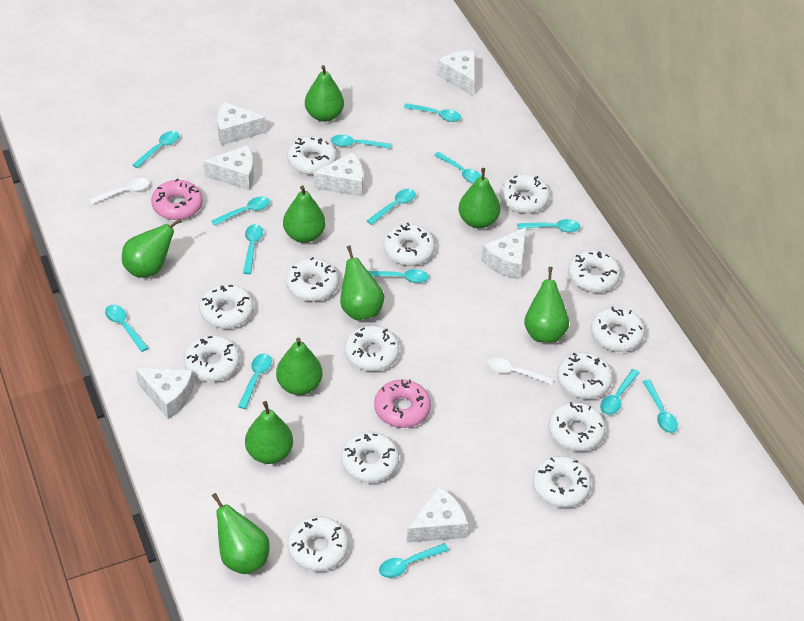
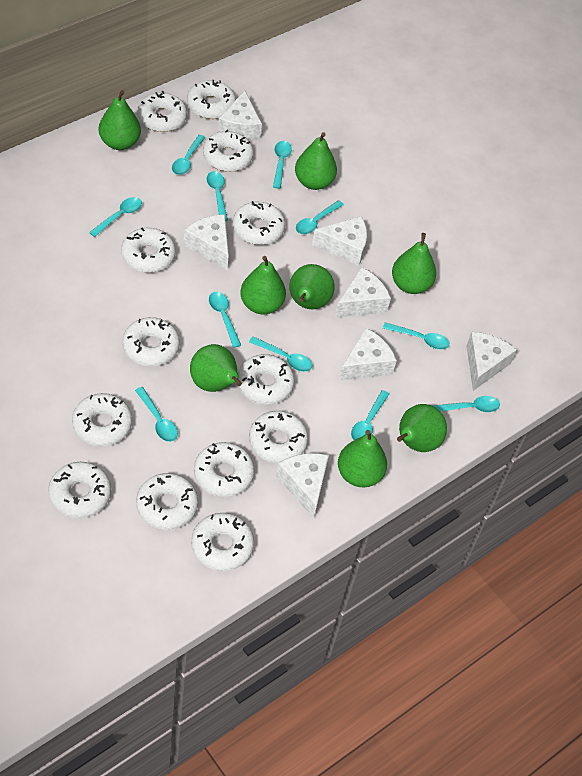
green pear: [122,218,182,277] [212,493,270,574] [245,401,293,464] [276,337,323,395] [283,186,325,243] [305,65,344,122] [340,246,384,321] [459,168,500,228] [524,267,569,343] = 9 -> [99,90,141,150] [190,344,242,392] [240,256,286,314] [289,264,335,309] [295,132,337,190] [338,430,387,487] [392,233,436,294] [397,404,447,452] = 8
pink donut: [151,179,203,220] [374,379,431,428] = 2 -> none = 0
turquoise spoon: [105,305,148,352] [132,131,179,168] [211,197,270,226] [238,353,272,409] [243,224,263,274] [331,135,391,149] [367,189,416,225] [368,269,429,283] [379,543,449,578] [404,103,461,122] [434,152,482,184] [517,219,580,232] [600,369,640,415] [643,380,678,433] = 14 -> [89,197,142,237] [135,387,178,442] [172,135,205,175] [207,171,228,222] [209,292,241,348] [249,336,312,372] [273,141,292,189] [296,200,344,234] [351,390,389,440] [383,322,449,350] [433,396,500,412] = 11
white donut: [184,335,240,382] [199,284,254,329] [286,257,339,302] [287,136,337,175] [287,516,349,571] [341,432,399,483] [344,325,400,372] [383,223,435,266] [500,174,550,214] [533,456,591,508] [549,402,606,452] [557,352,613,399] [568,250,621,293] [591,306,645,352] = 14 -> [48,462,111,518] [72,393,132,446] [121,227,176,273] [122,317,180,366] [136,473,198,530] [137,91,187,132] [187,80,236,119] [191,513,254,571] [194,442,254,497] [203,130,253,172] [233,201,285,245] [238,354,294,405] [249,411,308,463] = 13
white spoon: [89,178,150,204] [486,357,554,385] = 2 -> none = 0

